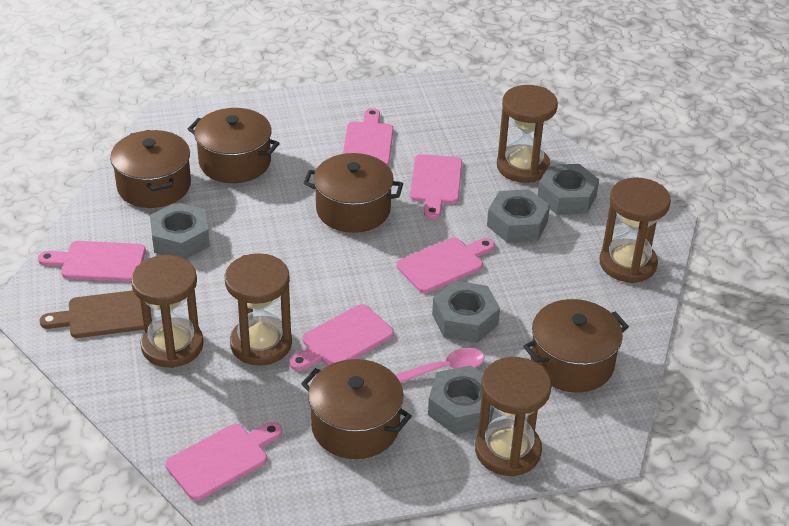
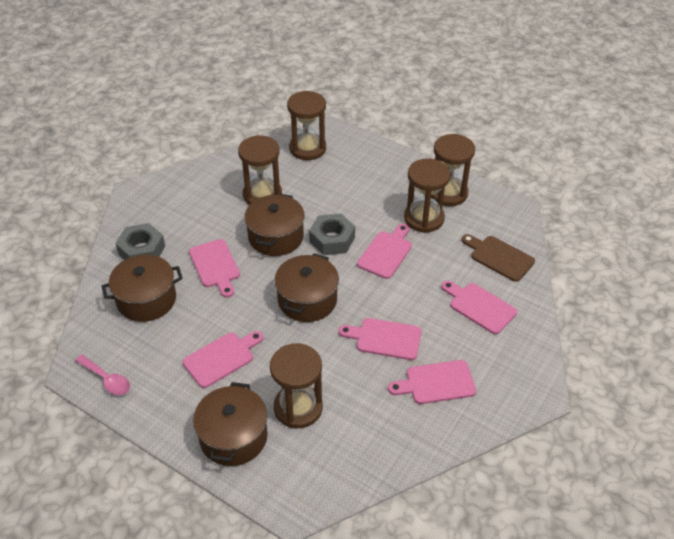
brown pot: [110,130,191,208] [188,108,280,183] [301,359,412,459] [304,153,403,233] [523,299,629,393] = 5 -> [102,255,183,322] [193,382,268,466] [244,193,305,256] [275,253,339,322] = 4
grey nut: [150,202,210,259] [428,365,494,435] [432,281,500,343] [487,189,550,243] [538,164,599,215] = 5 -> [115,223,165,260] [309,214,355,255] = 2

